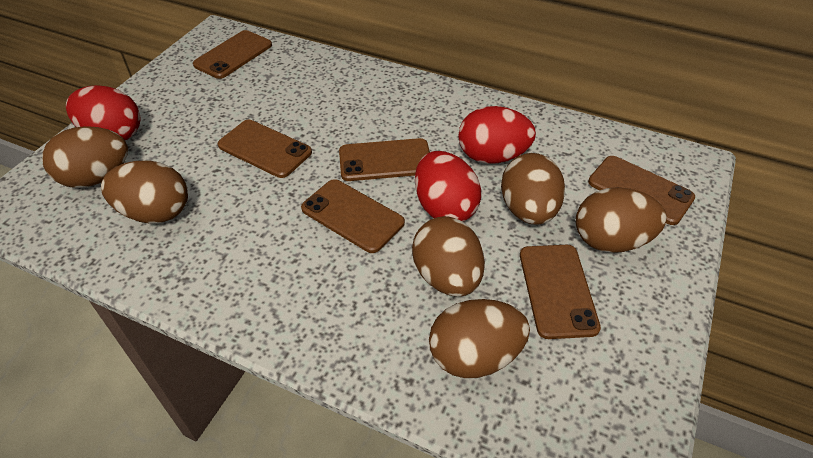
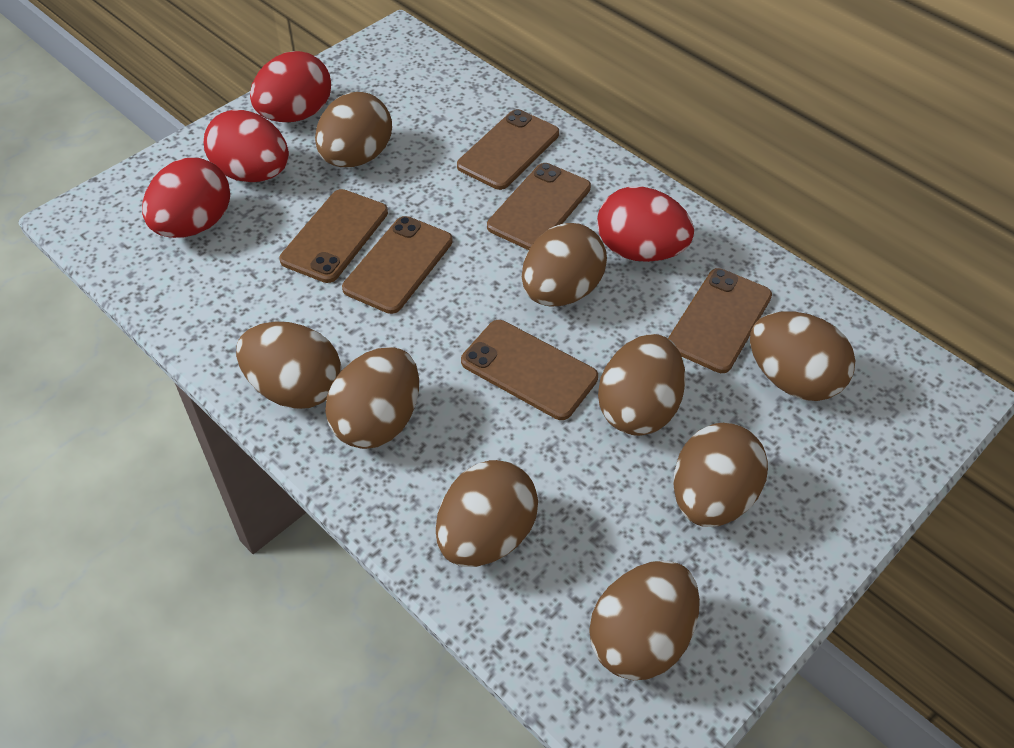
brown egg: [42,126,128,188] [101,161,188,224] [412,216,485,296] [429,299,530,378] [501,153,565,225] [576,187,667,253] = 6 -> [236,321,341,409] [315,92,392,167] [325,347,419,449] [436,460,538,567] [522,223,607,306] [589,561,700,680] [598,334,686,436] [674,423,768,527] [750,311,855,401] = 9
red egg: [66,85,140,140] [415,151,481,222] [458,106,536,164] = 3 -> [142,158,230,238] [204,110,289,182] [250,51,331,122] [597,186,694,262] = 4

